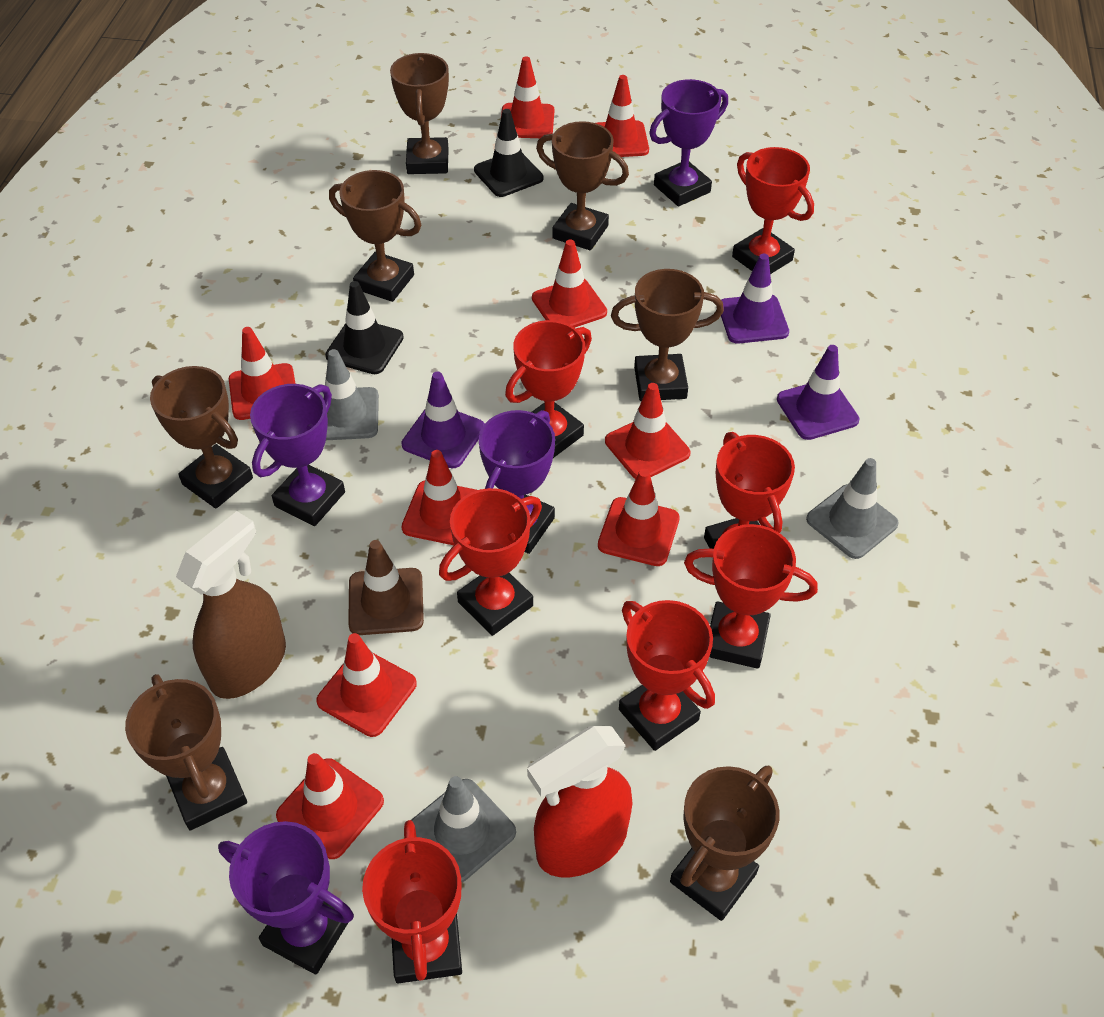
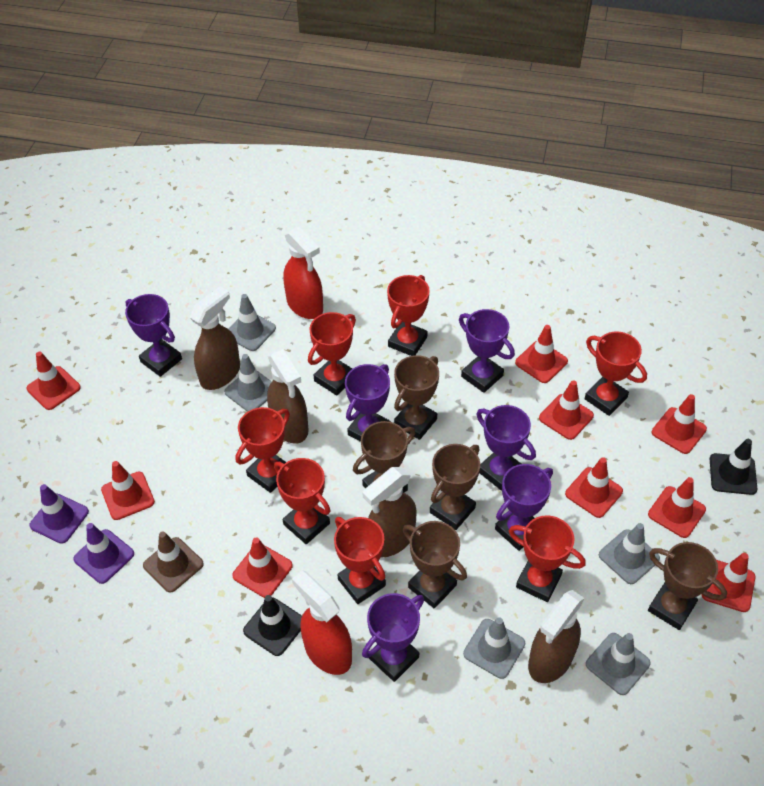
brown spray bottle: [176,511,286,699] = 1 -> [190,286,240,390] [267,349,308,444] [362,467,417,558] [528,590,585,683] = 4
brown trophy: [125,674,247,831] [150,366,253,508] [329,170,422,302] [390,53,449,174] [536,121,629,250] [611,269,724,401] [670,766,779,921] = 7 -> [353,421,415,493] [394,355,439,440] [403,521,467,609] [430,444,480,530] [648,542,727,630] = 5
grey traffic cone: [320,349,379,440] [411,776,516,883] [806,458,899,559] = 3 -> [224,354,272,412] [228,294,276,351] [463,617,525,679] [586,633,651,695] [599,523,660,584] = 5
purple traffic cone: [401,371,485,468] [721,254,789,344] [777,345,859,440] = 3 -> [29,484,89,544] [73,523,134,584] = 2
purple trophy: [218,821,354,974] [250,384,345,526] [479,410,555,554] [649,79,728,206] = 4 -> [125,294,182,377] [345,364,391,442] [362,593,424,682] [459,309,515,393] [476,405,536,491] [495,464,553,551] = 6
red spray bottle: [527,726,633,878] = 1 -> [283,226,323,319] [292,570,352,675] = 2

